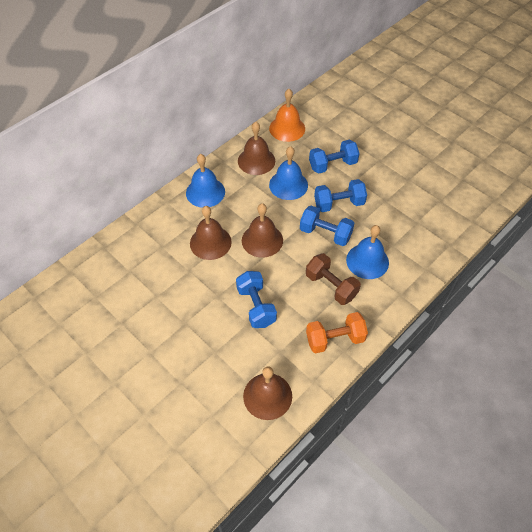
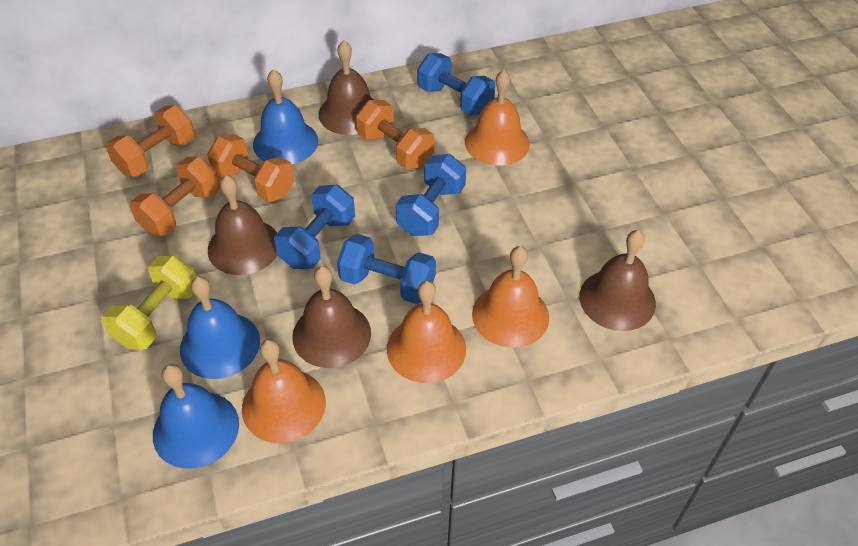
brown dumbbell: [306,253,361,305] = 1 -> none = 0
orange bell: [269,89,305,142] = 1 -> [242,339,326,443] [387,281,466,383] [465,70,530,166] [472,246,549,348] = 4
orange dumbbell: [306,312,368,353] = 1 -> [106,105,195,177] [130,156,220,236] [207,134,295,202] [356,100,434,169] = 4
yellow dumbbell: none = 0 -> [102,255,197,350] = 1

